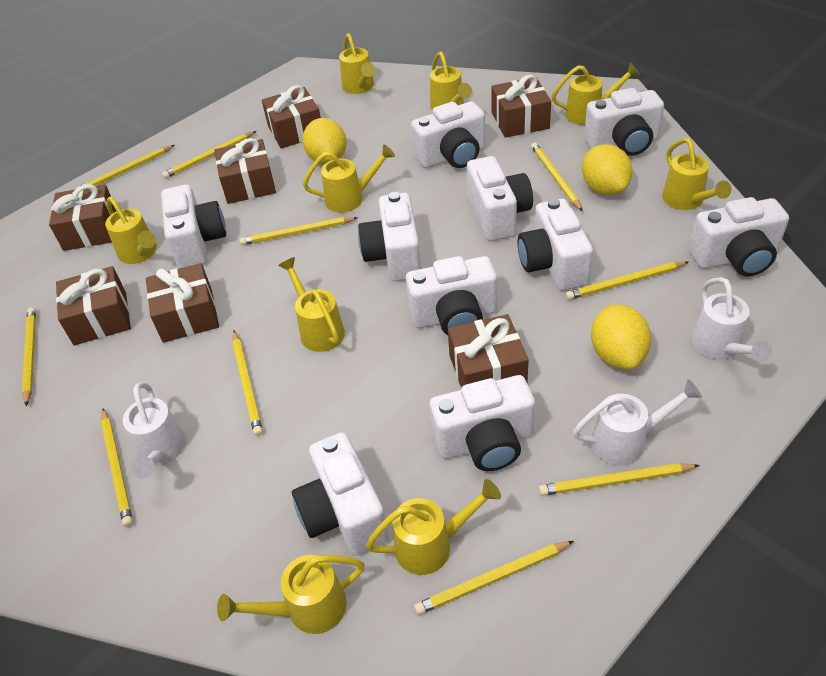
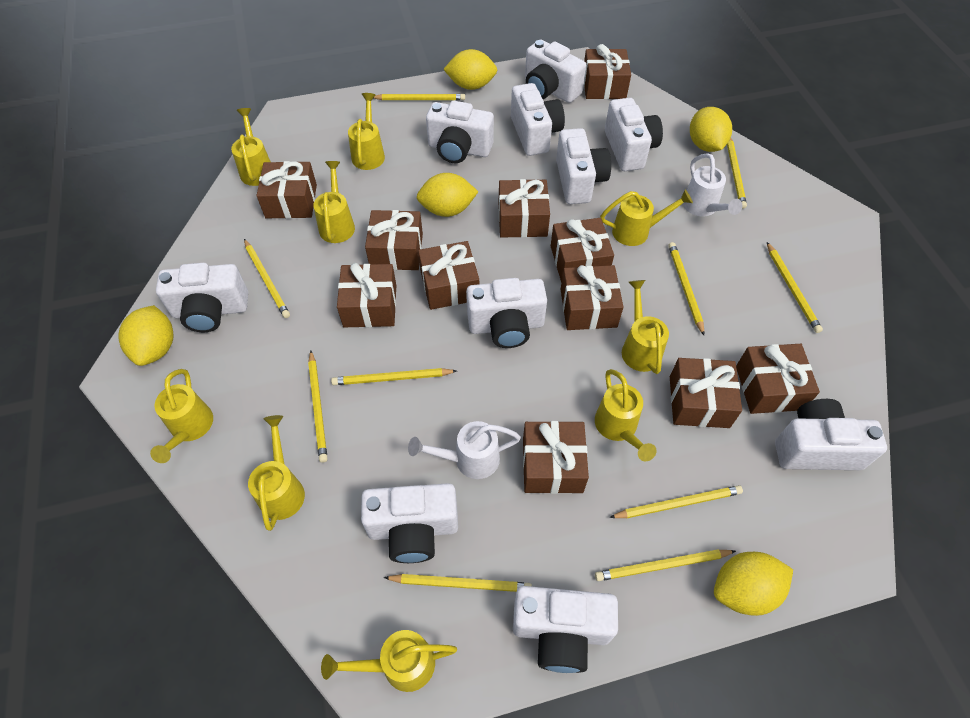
brown gift: [49,184,116,251] [56,266,131,345] [146,263,219,343] [215,138,276,204] [262,85,321,149] [448,314,529,388] [491,75,551,138] = 7 -> [256,161,317,219] [337,263,396,327] [365,210,423,270] [418,241,479,310] [499,179,550,238] [523,421,589,494] [551,218,614,283] [560,265,623,330] [584,44,631,99] [670,358,742,428] [736,344,820,414] = 11
white watering can: [123,382,186,478] [573,379,702,465] [692,277,772,362] = 3 -> [408,421,521,479] [683,153,742,216] = 2
yellow lemon: [303,118,347,165] [582,144,633,195] [591,305,651,370] = 3 -> [118,305,174,366] [417,173,478,217] [443,49,497,90] [690,107,732,152] [714,552,793,616] = 5

